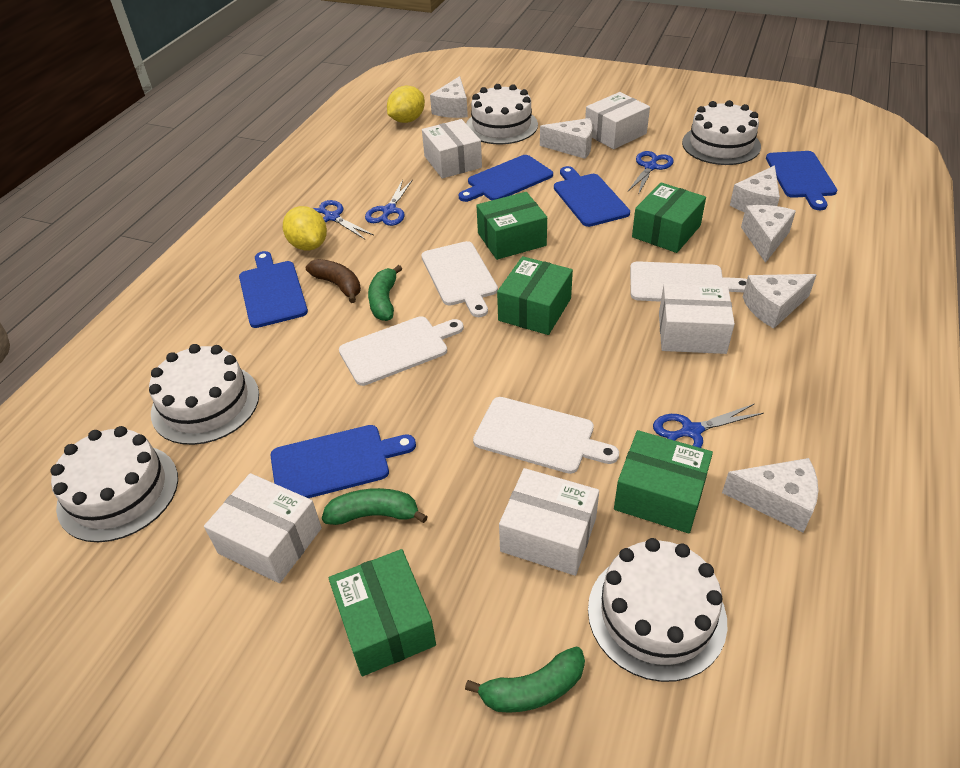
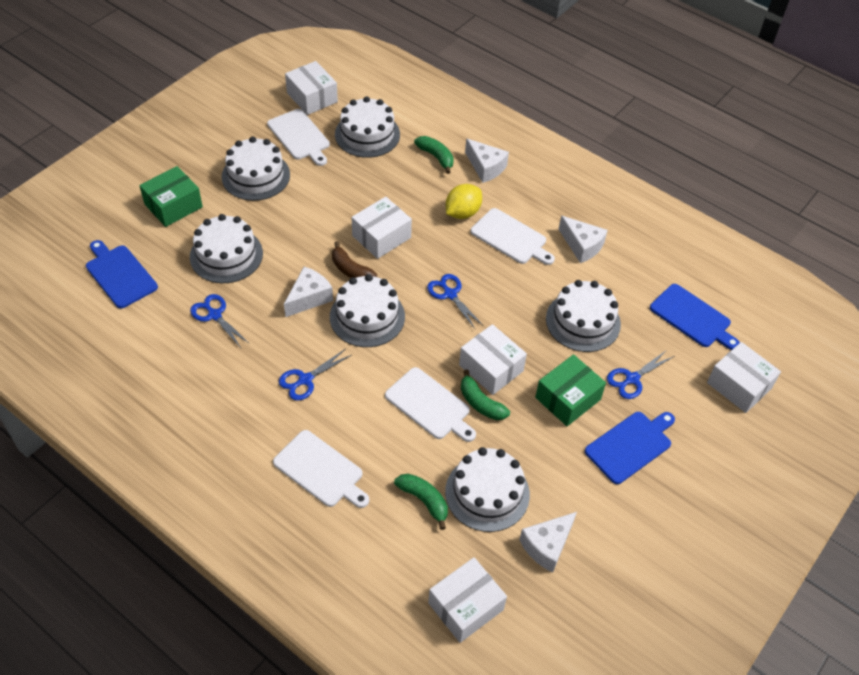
blue cutting board: [239,251,308,328] [270,425,416,498] [459,155,553,202] [554,166,630,227] [766,151,837,210] = 5 -> [86,240,158,308] [585,412,675,484] [650,284,740,350] = 3
green box: [329,549,436,676] [476,192,547,260] [497,256,573,335] [614,430,713,533] [632,183,706,253] = 5 -> [139,166,203,227] [535,354,606,426] = 2
white cake: [50,426,178,542] [149,344,259,445] [466,84,538,144] [588,538,727,682] [682,100,761,165] = 5 -> [190,214,263,283] [222,137,290,201] [330,274,405,347] [335,96,400,158] [445,447,530,532] [546,280,621,352] = 6
white cheese: [430,76,468,118] [540,118,593,159] [722,458,818,533] [730,165,780,212] [741,205,796,263] [743,274,817,328] = 6 -> [284,267,333,317] [465,138,509,183] [519,512,577,572] [559,216,608,263] = 4
yellow lemon: [283,206,327,250] [387,86,425,123] = 2 -> [446,184,482,219] = 1

